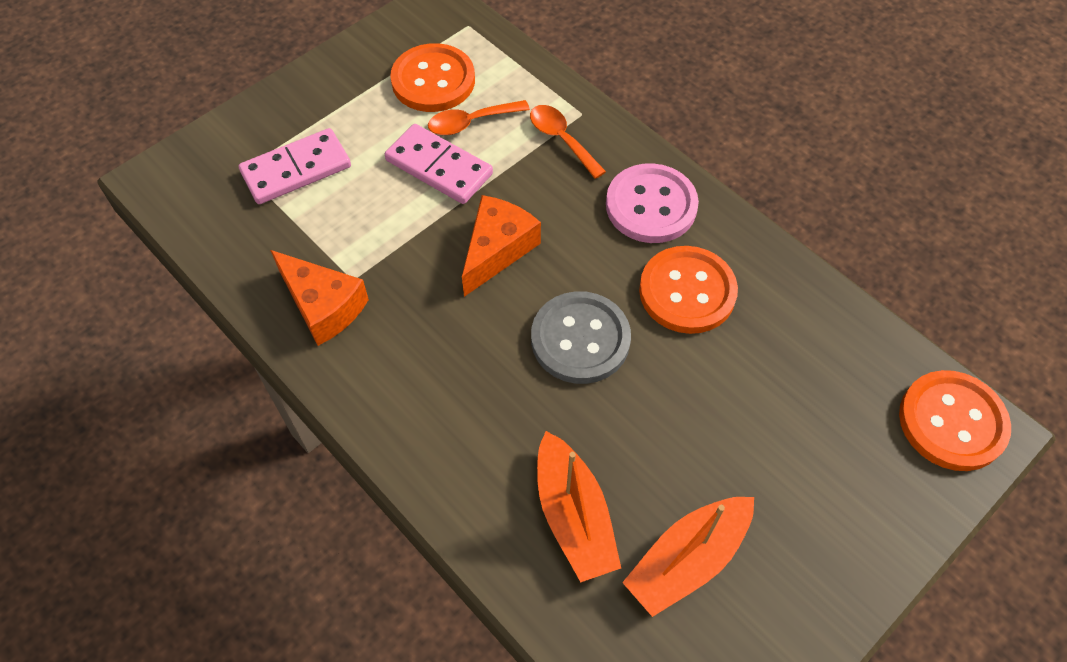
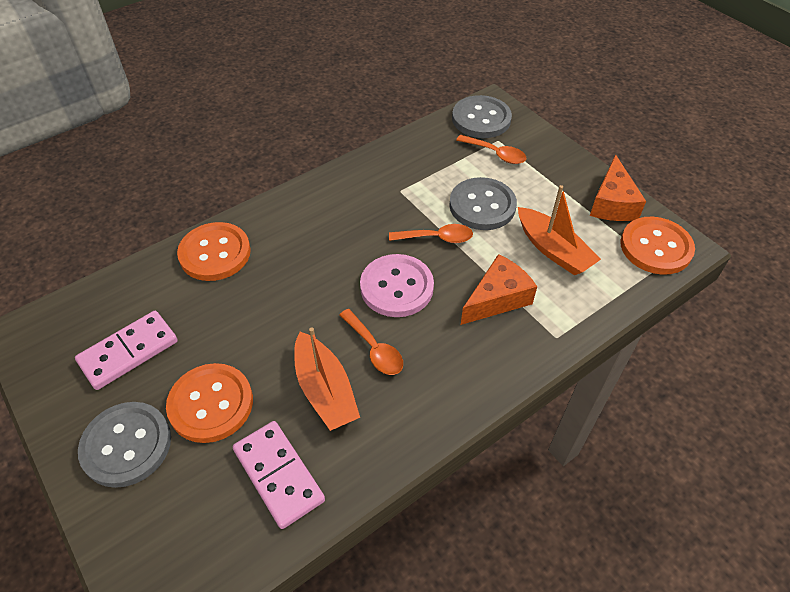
grey button: [531,291,631,384] = 1 -> [78,402,171,488] [449,177,517,230] [452,95,512,138] = 3
orange spoon: [428,100,530,135] [530,105,606,179] = 2 -> [339,309,403,375] [389,224,473,243] [456,135,527,164] = 3

